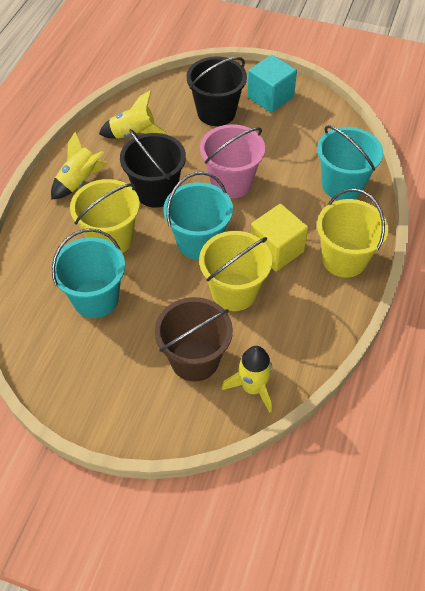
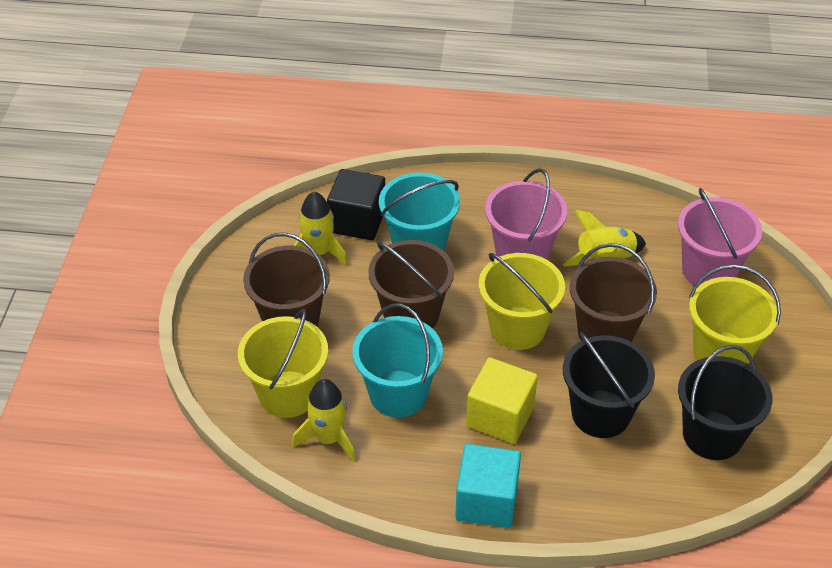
black cube: none = 0 -> [327,169,385,240] = 1
brown bucket: [155,297,233,382] = 1 -> [243,232,330,327] [368,240,454,329] [570,243,657,342] = 3
pink bucket: [200,124,265,198] = 1 -> [485,168,567,260] [678,188,762,286] = 2
turquoise bucket: [51,228,125,318] [163,172,233,260] [317,125,383,200] = 3 -> [352,304,443,417] [379,172,460,251] = 2

